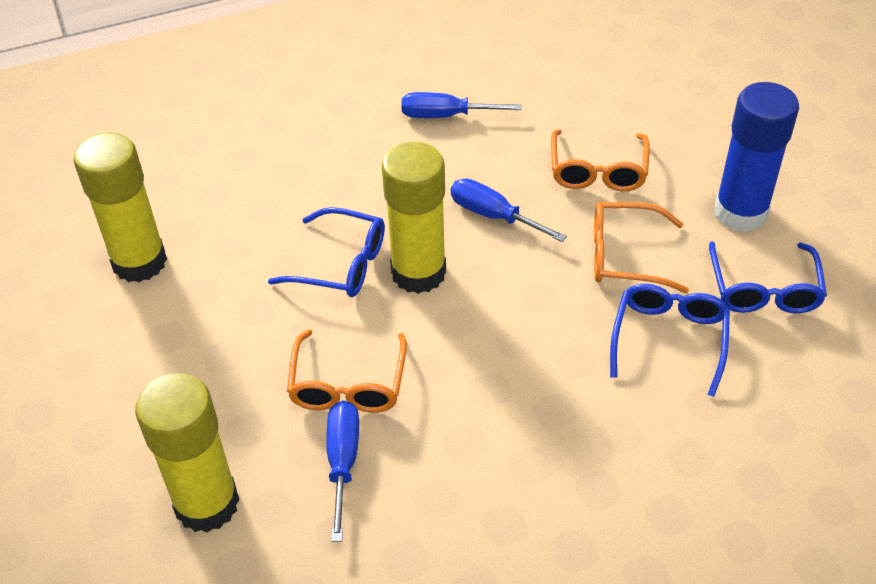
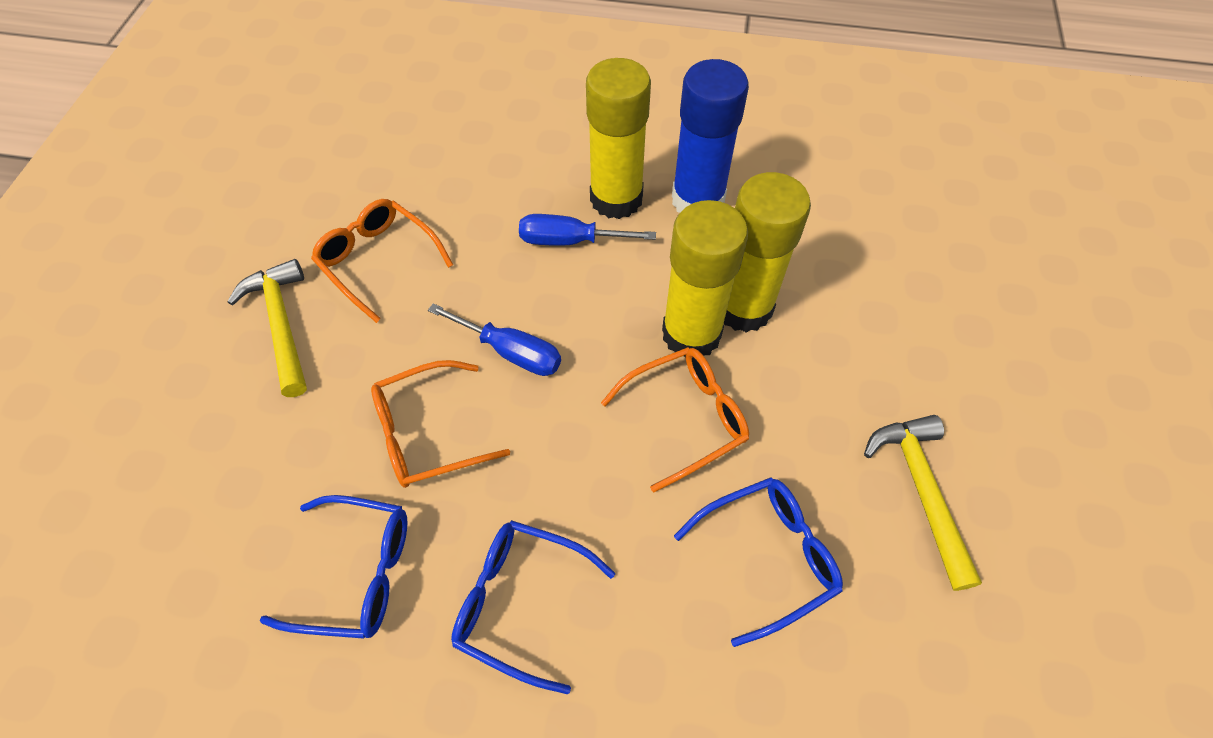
blue screwdriver: [326,401,359,542] [401,92,521,118] [451,179,567,242] = 3 -> [428,303,561,376] [519,214,656,246] = 2
yellow hammer: none = 0 -> [228,259,307,397] [864,415,982,591] = 2

